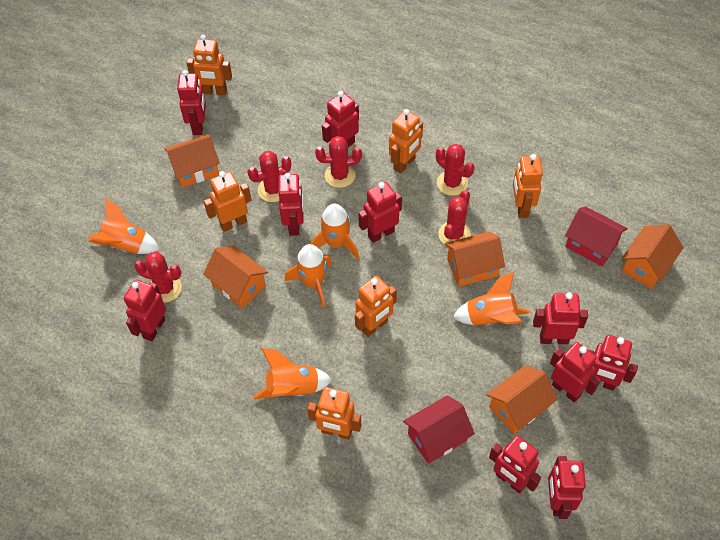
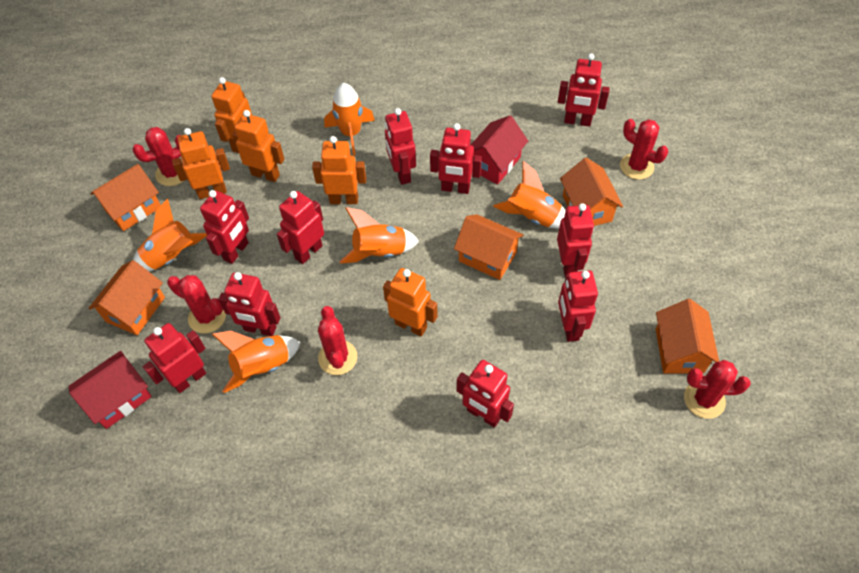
orange robot: [186,35,232,96] [204,171,252,232] [307,387,361,439] [355,276,397,337] [389,109,423,174] [513,154,543,218] = 6 -> [172,128,230,199] [211,77,252,153] [232,110,284,182] [312,136,366,204] [383,268,438,336] = 5

